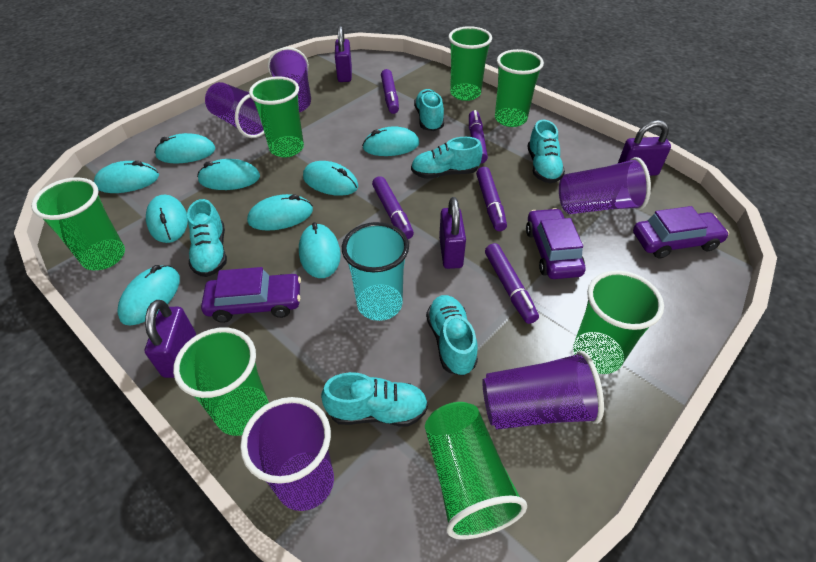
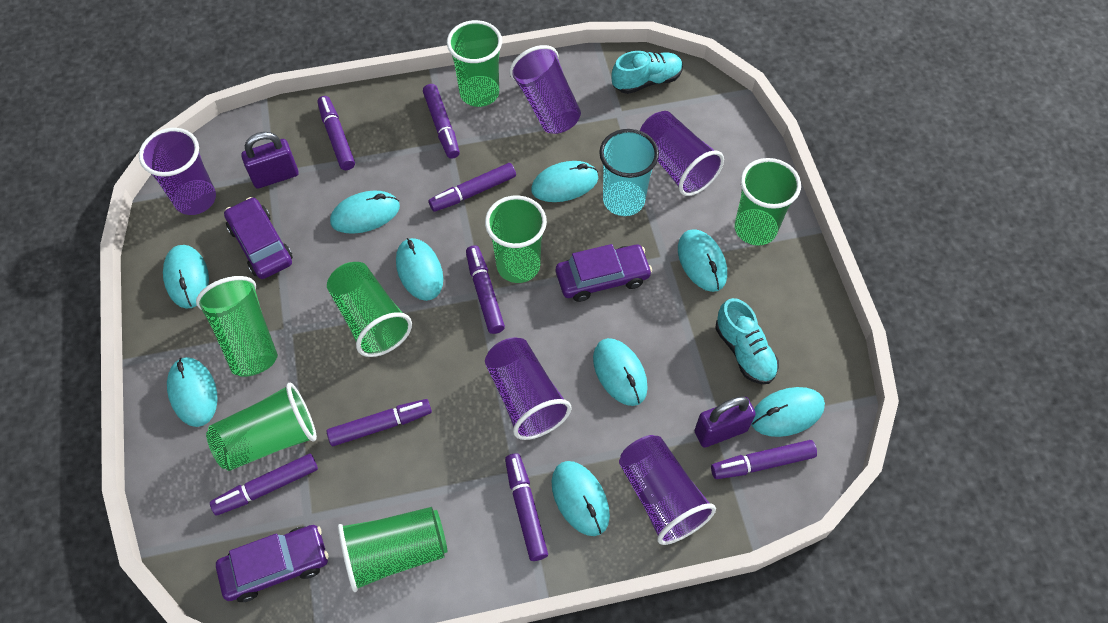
purple marker: [372,176,414,239] [381,69,399,114] [469,110,488,164] [476,167,507,231] [485,243,539,324] = 5 -> [210,453,318,516] [318,96,355,170] [327,399,432,446] [423,84,460,159] [429,163,516,212] [466,245,505,334] [505,453,548,561] [711,440,817,479] = 8
purple padlock: [145,300,196,378] [335,26,352,82] [439,197,466,269] [618,120,671,176] = 4 -> [241,132,299,189] [695,396,756,448] = 2
turquoise shoe: [187,199,227,277] [321,372,428,426] [411,137,482,179] [414,89,444,131] [426,295,478,376] [527,120,565,184] = 6 -> [611,51,683,94] [715,298,779,384] = 2

